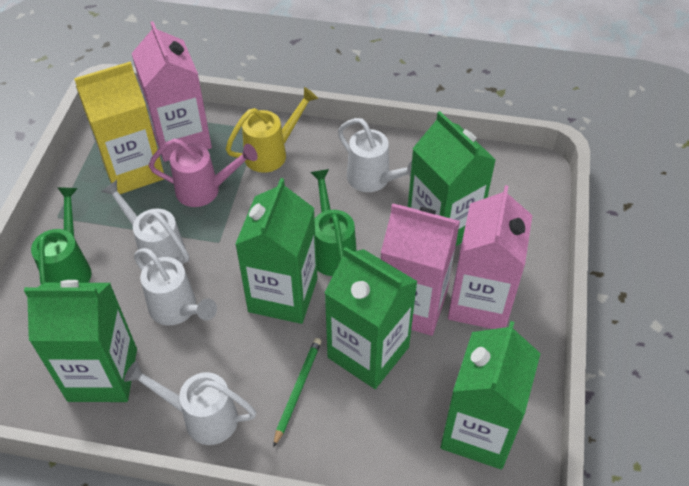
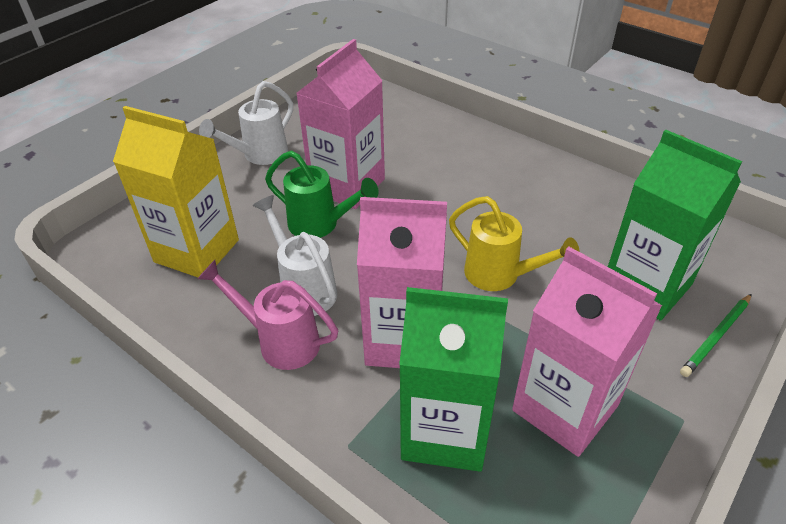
green carton: [24,280,137,402] [235,178,318,324] [324,247,418,389] [408,111,496,247] [440,321,541,470] = 5 -> [399,287,508,472] [608,130,742,321] = 2
green watering can: [31,187,92,284] [310,169,357,276] = 2 -> [265,151,379,238] = 1
white watering can: [101,180,189,266] [124,361,256,445] [134,248,217,325] [338,118,412,192] = 4 -> [199,81,293,165] [253,195,337,316] = 2

